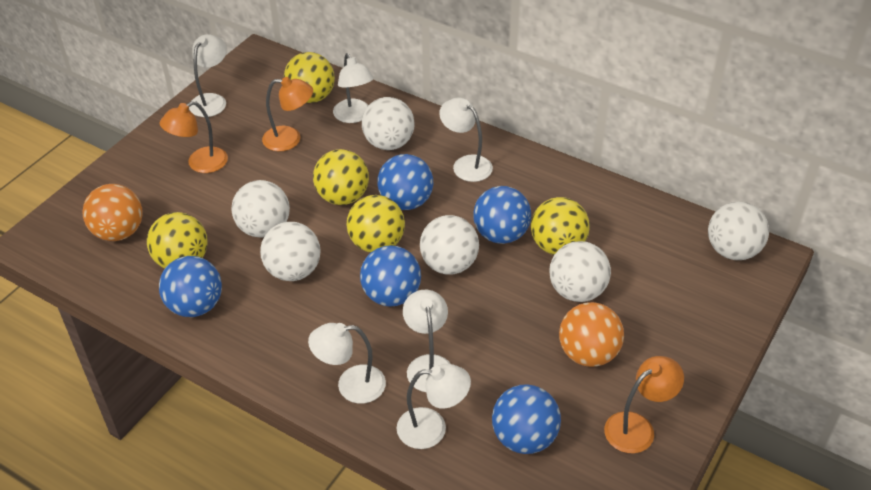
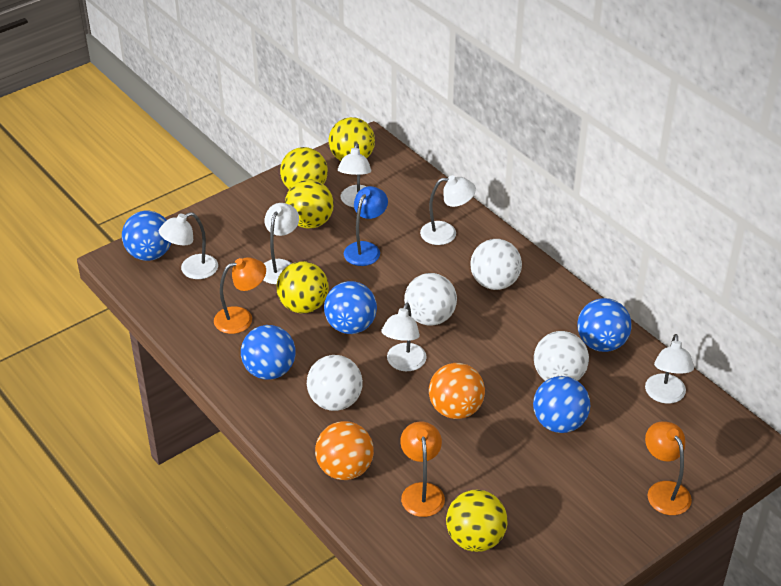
blue lamp: none = 0 -> [344,186,388,266] = 1
white ball: [231,180,290,238] [260,222,321,281] [362,97,415,150] [420,215,479,274] [549,241,611,302] [708,202,769,260] = 6 -> [307,355,363,411] [404,273,457,326] [470,239,522,290] [534,331,589,381] = 4

